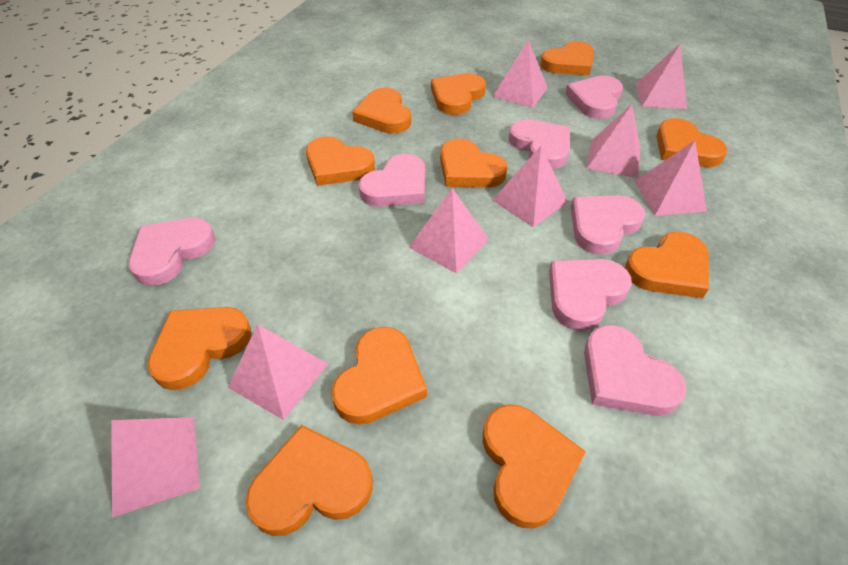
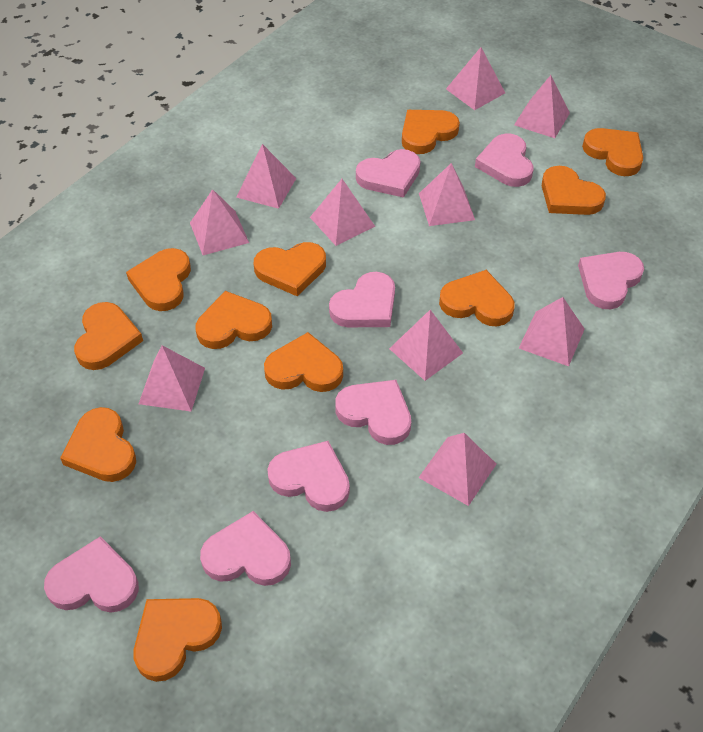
pink heart: [129,218,216,285] [358,154,425,207] [509,119,570,169] [549,259,632,331] [565,76,623,119] [571,195,645,255] [584,325,686,416] = 7 -> [44,536,139,613] [200,511,291,586] [267,441,350,512] [329,272,395,327] [335,380,411,445] [356,149,421,198] [475,133,533,187] [578,252,644,309] = 8
pink pyramid: [111,417,200,518] [228,325,328,420] [409,188,489,274] [492,146,568,227] [493,40,548,108] [586,104,640,178] [634,141,707,216] [636,44,687,109] = 8 -> [139,345,205,412] [190,189,249,255] [236,144,296,209] [310,179,375,246] [389,310,463,381] [418,433,496,506] [419,163,475,226] [446,47,505,110] [514,75,570,138] [519,297,585,366] = 10

